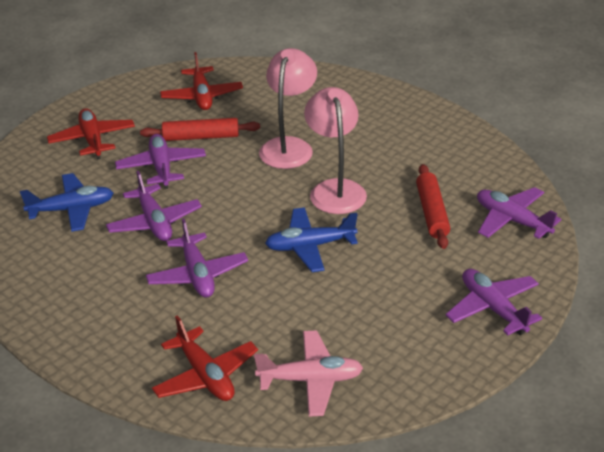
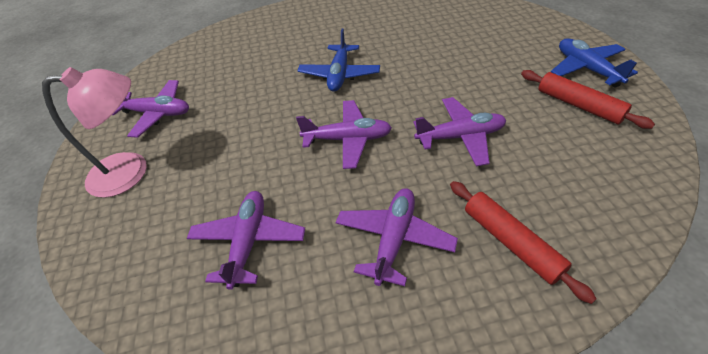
pink lamp: [259,48,317,169] [304,87,367,214] = 2 -> [42,67,147,198] = 1
pink plane: [254,330,363,417] = 1 -> none = 0
red plane: [47,108,135,159] [152,315,258,401] [160,52,243,110] = 3 -> none = 0

